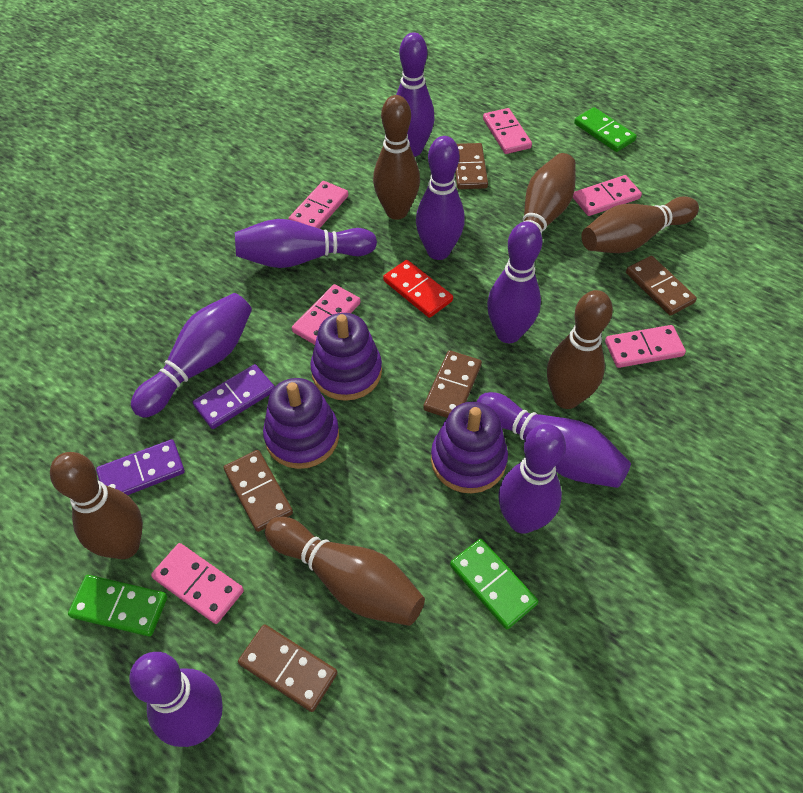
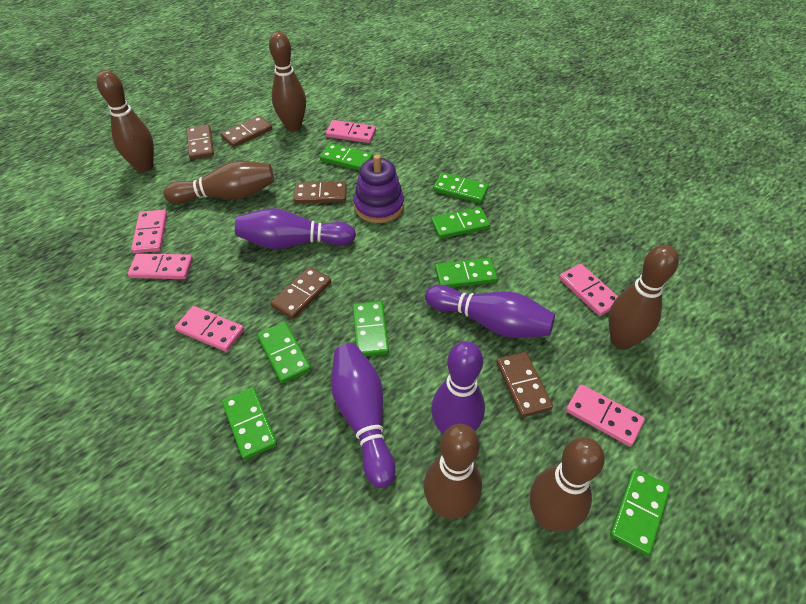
green domino: [68,575,167,636] [450,539,538,629] [574,107,637,152] = 3 -> [222,388,277,460] [257,322,311,383] [320,143,373,171] [353,301,389,356] [431,208,490,239] [433,172,489,203] [435,258,498,288] [610,469,670,555] = 8
purple bowling pin: [129,652,223,747] [131,293,252,418] [235,219,377,268] [396,32,434,157] [416,136,465,260] [477,392,631,488] [487,222,542,343] [498,424,566,534] = 8 -> [235,208,356,249] [331,343,396,488] [425,285,555,338] [431,341,485,434] = 4
purple domino: [96,439,185,495] [193,364,275,429] = 2 -> none = 0
purple stacking toy: [263,378,339,469] [310,313,382,401] [431,402,508,493] = 3 -> [354,154,404,223] = 1
red domino: [383,260,453,318] = 1 -> none = 0

